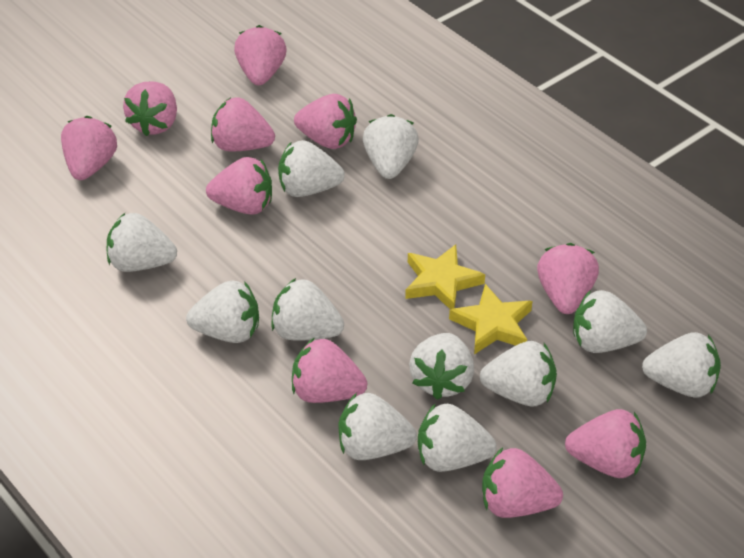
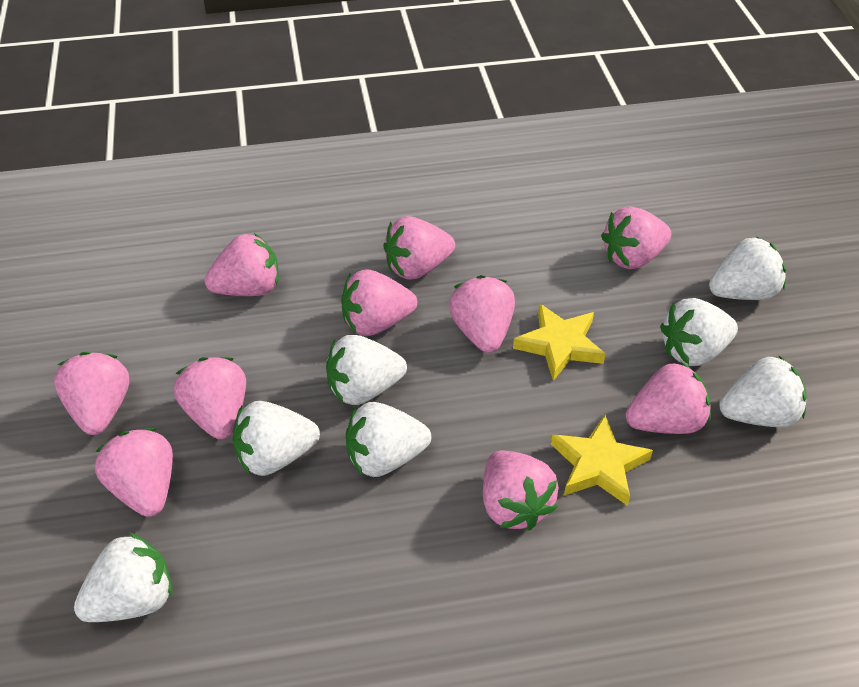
white strawberry: [107,213,177,272] [186,281,259,343] [271,278,344,341] [278,140,345,197] [339,393,417,460] [363,114,419,179] [409,333,474,400] [418,403,497,472] [480,341,557,407] [573,290,647,353] [642,332,721,398] = 11 -> [74,532,173,622] [233,401,320,476] [326,335,407,405] [346,402,431,477] [660,298,738,366] [709,236,786,300] [719,356,807,427] = 7

